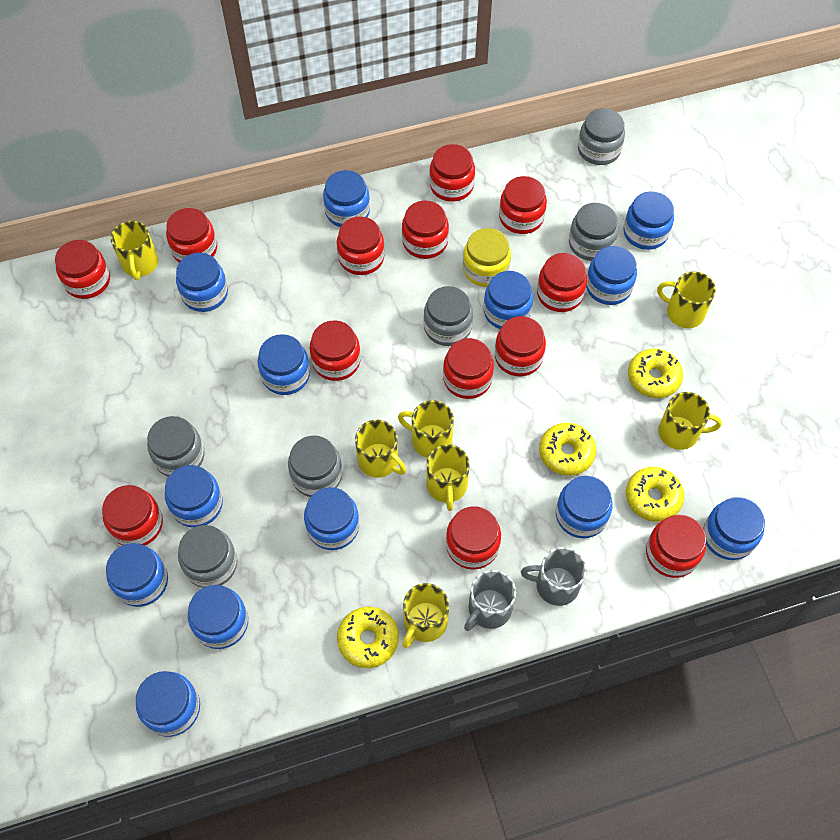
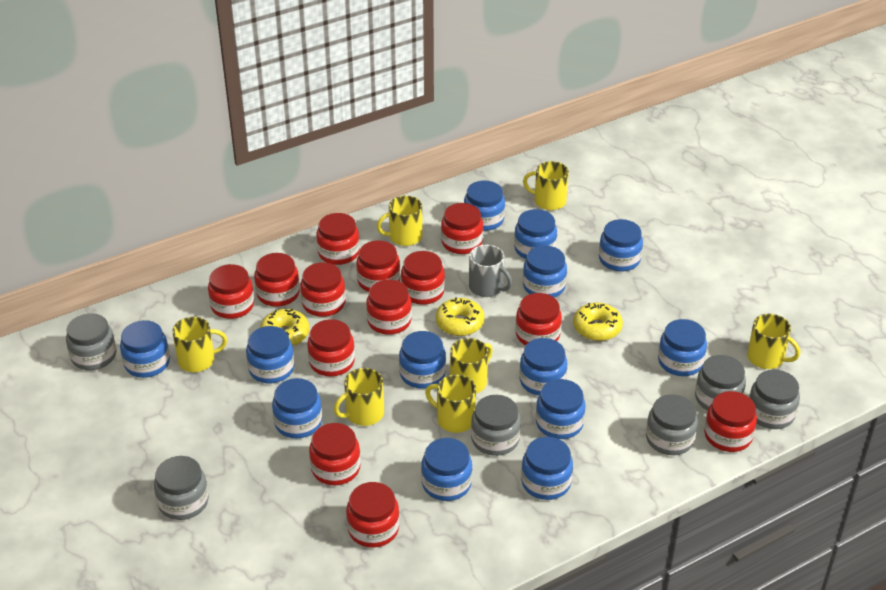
grey mug: [464,570,516,631] [521,547,587,606] = 2 -> [469,245,512,297] = 1
yellow donut: [337,607,399,668] [539,423,596,476] [626,467,684,522] [628,348,683,398] = 4 -> [260,309,310,346] [436,297,485,336] [573,303,623,341] = 3
yellow jar: [463,228,511,287] = 1 -> none = 0

